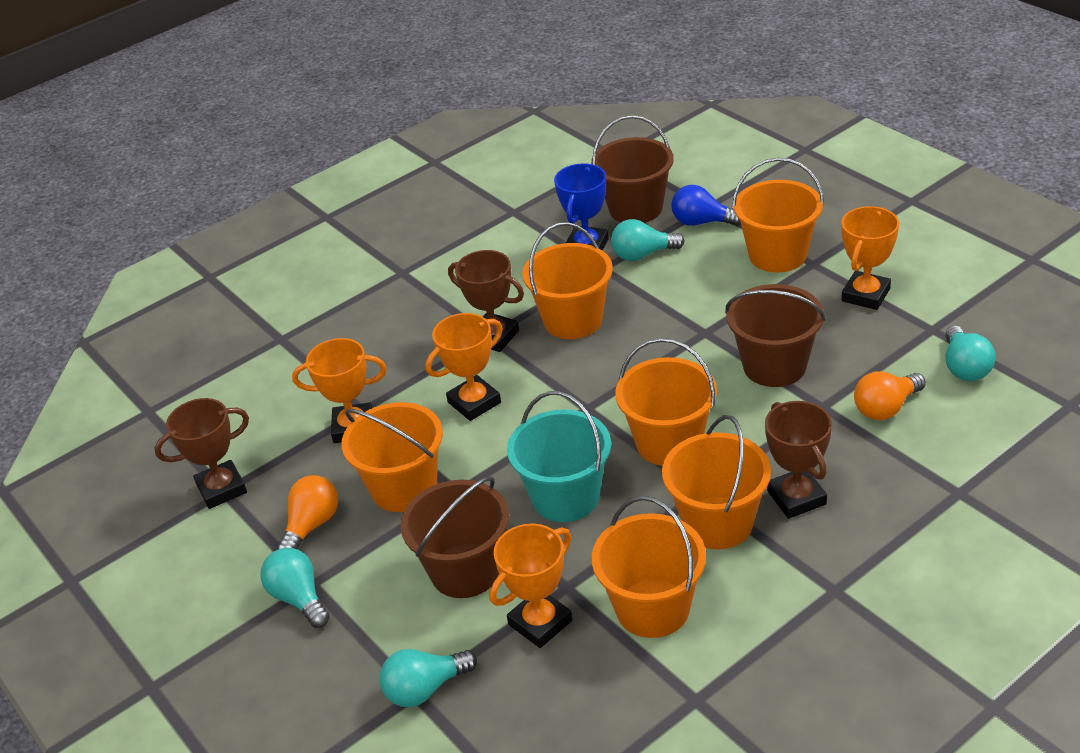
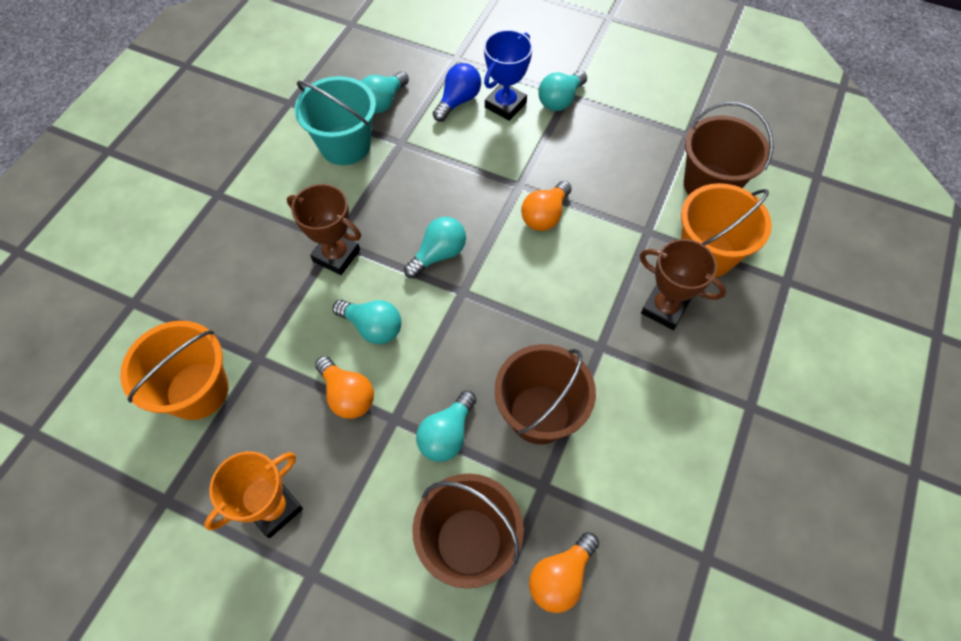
brown trophy: [154,398,249,509] [448,250,524,352] [765,401,832,519] = 3 -> [287,184,361,275] [640,239,726,330] = 2
orange bucket: [341,402,443,512] [522,222,613,339] [592,496,706,638] [615,338,717,466] [662,415,771,549] [732,158,824,272] = 6 -> [120,321,229,420] [681,183,772,277] = 2
orange light bulb: [277,475,338,550] [854,371,926,420] = 2 -> [315,356,374,419] [521,181,572,231] [529,532,599,613] = 3
orange trophy: [292,338,387,443] [426,313,503,421] [490,523,572,648] [841,206,899,310] = 4 -> [204,451,303,538] = 1
turquoise light bulb: [261,548,330,628] [380,649,477,707] [611,219,685,261] [945,326,996,381] = 4 -> [333,300,401,344] [361,71,409,113] [404,217,466,278] [416,390,476,462] [538,71,587,111] = 5

